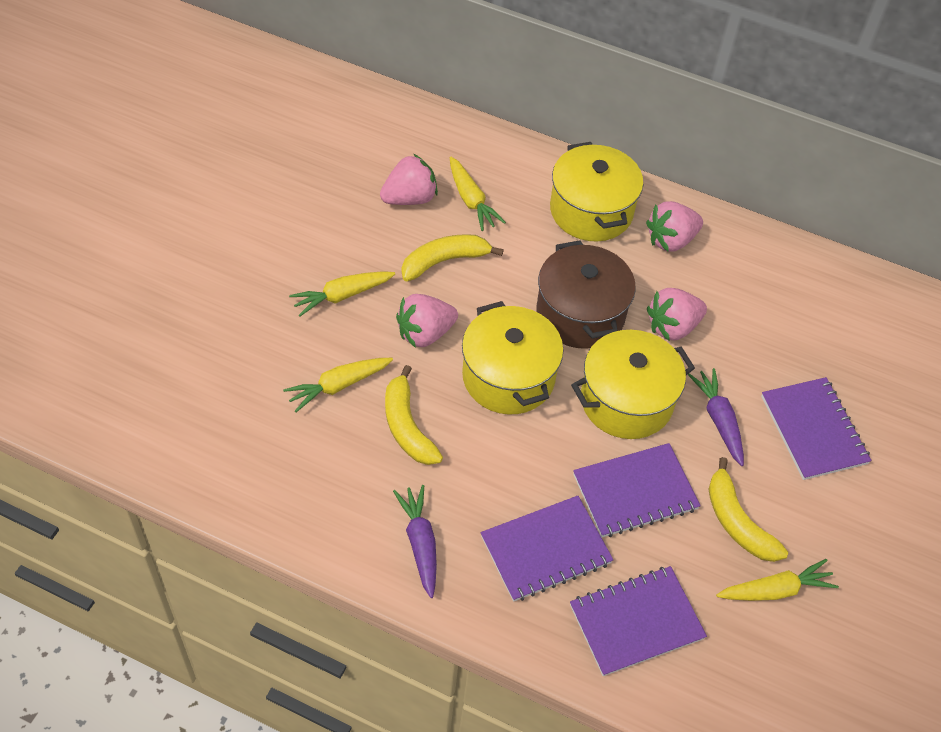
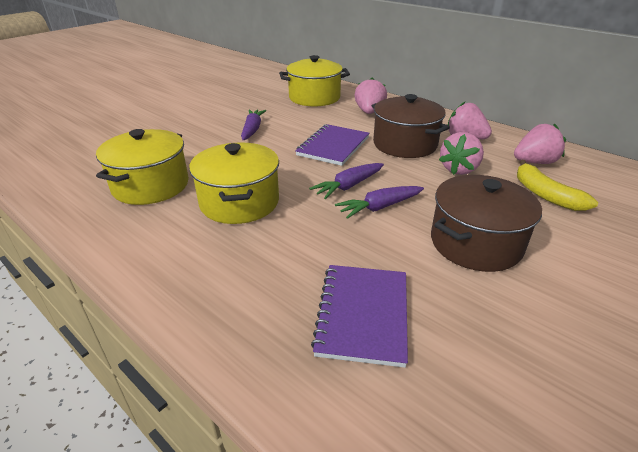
brown pot: [537,240,636,349] = 1 -> [372,94,450,158] [431,175,542,272] = 2
purple carrot: [393,485,437,598] [688,368,744,466] = 2 -> [241,109,267,140] [309,163,384,199] [335,186,424,219] = 3
purple notebook: [481,496,613,602] [570,566,707,676] [573,443,701,537] [761,377,872,480] = 4 -> [295,124,369,166] [311,265,408,368] = 2
yellow banana: [385,365,443,465] [402,234,504,281] [708,457,788,562] = 3 -> [517,160,598,211] = 1
yellow carrot: [283,358,393,412] [289,271,395,317] [450,157,506,231] [716,559,839,601] = 4 -> none = 0

